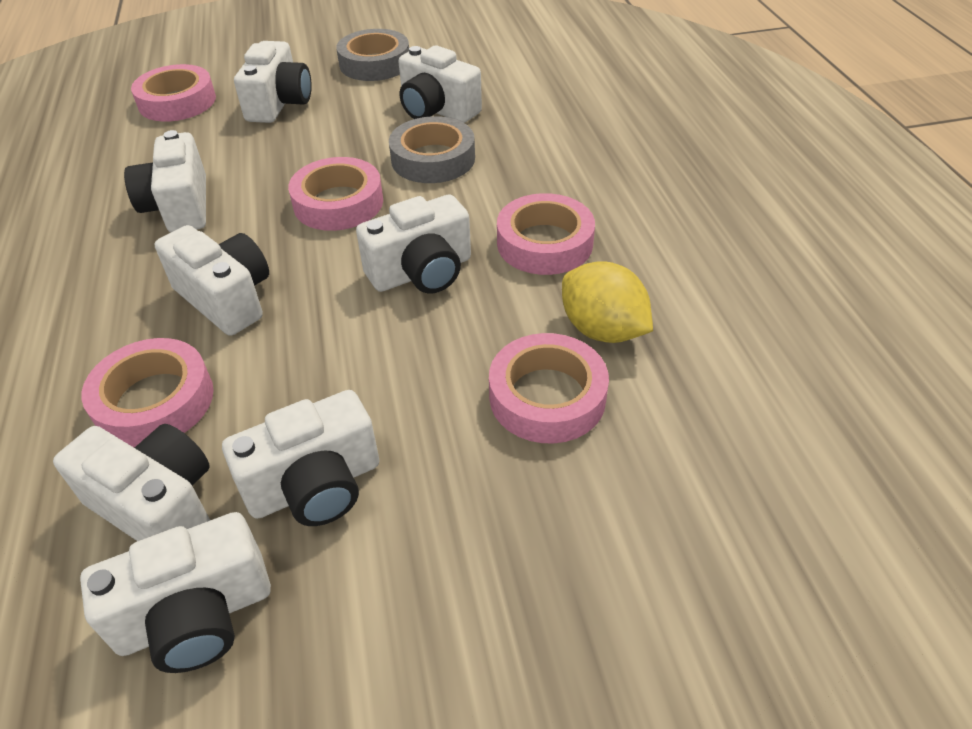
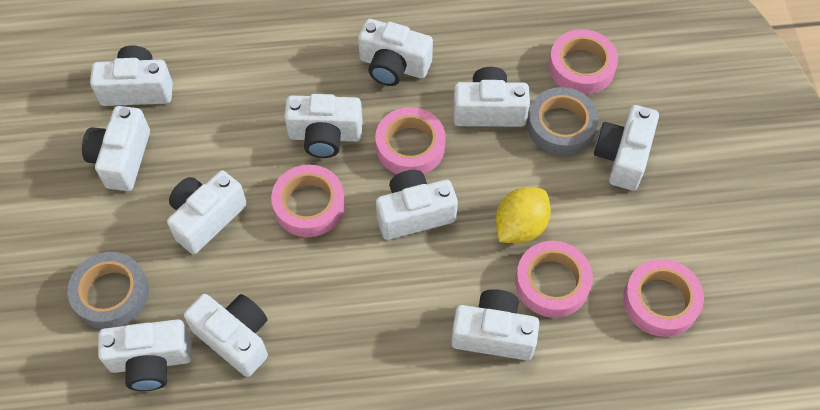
white camera: [53,424,210,541] [80,512,271,673] [124,130,206,232] [155,225,269,336] [222,390,379,526] [234,41,312,123] [356,195,471,294] [398,45,482,123] = 8 -> [82,106,150,191] [90,45,173,106] [98,319,192,391] [167,170,247,254] [184,294,268,377] [284,94,363,158] [358,19,433,86] [376,170,458,240] [451,289,539,360] [453,67,530,127] [594,105,659,191] = 11

